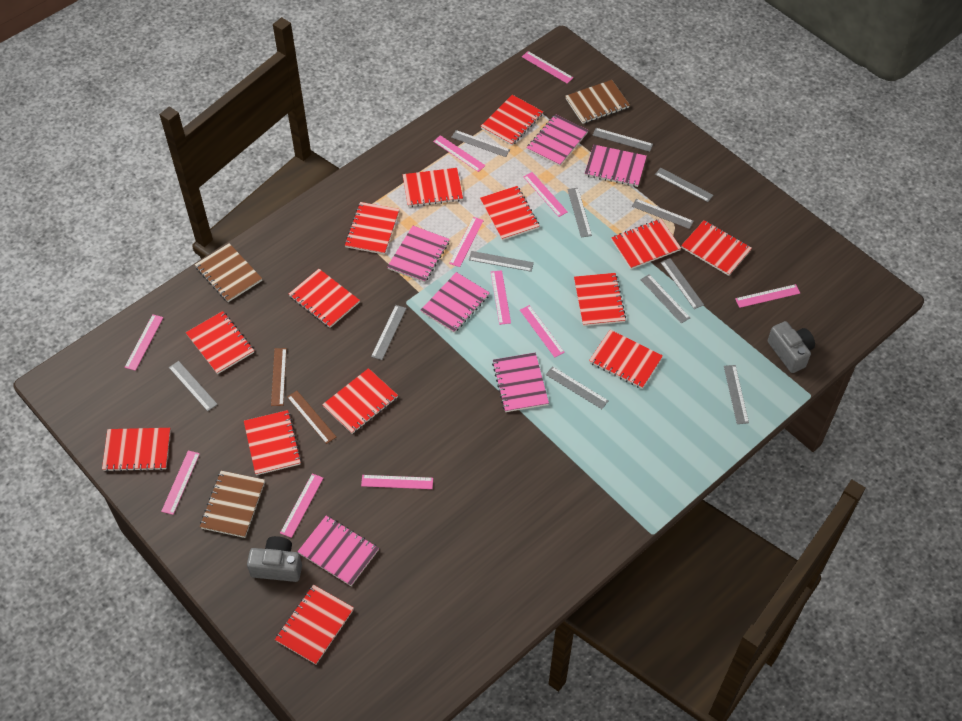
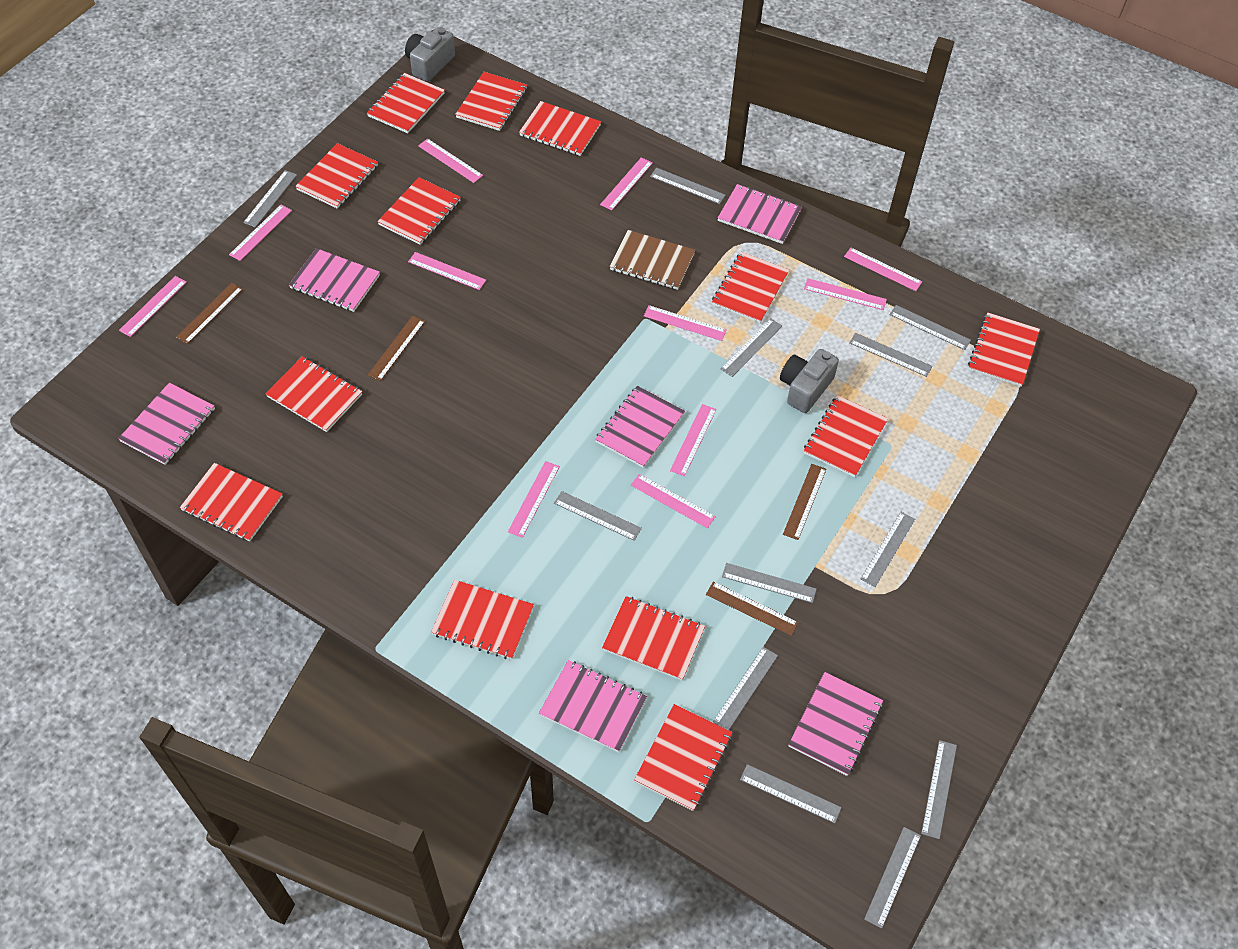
brown notebook: [195,243,262,302] [200,471,265,538] [565,80,630,124] = 3 -> [610,230,695,290] = 1
brown ruler: [271,348,287,406] [287,391,336,444] = 2 -> [176,283,243,344] [368,316,425,381] [706,581,798,636] [783,464,827,540] = 4
red notebook: [102,428,171,472] [186,311,254,374] [244,410,301,475] [275,585,354,665] [289,269,360,328] [322,368,398,434] [345,202,399,255] [402,168,463,207] [480,186,539,240] [481,95,543,146] [574,273,626,326] [589,330,663,389] [611,219,681,269] [681,220,752,276] = 14 -> [180,463,283,542] [265,356,362,432] [295,143,378,209] [367,73,445,133] [377,177,461,245] [431,580,534,659] [455,72,527,131] [519,101,601,156] [602,596,705,680] [634,704,733,811] [712,252,789,323] [804,395,888,477] [968,312,1040,387] = 13

